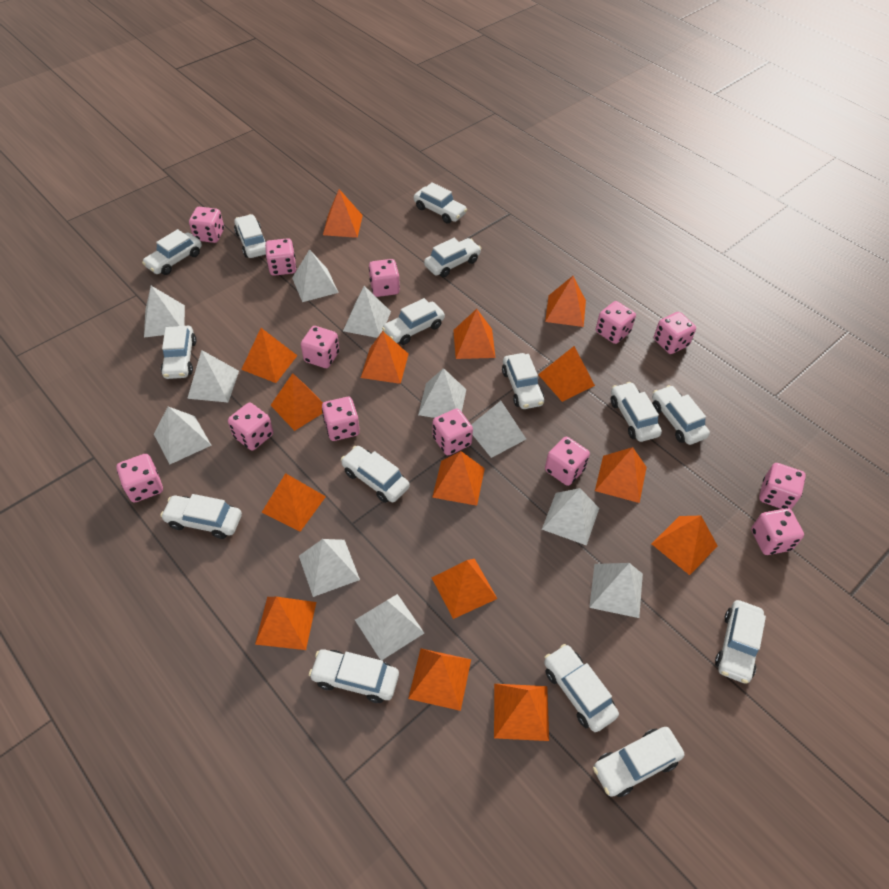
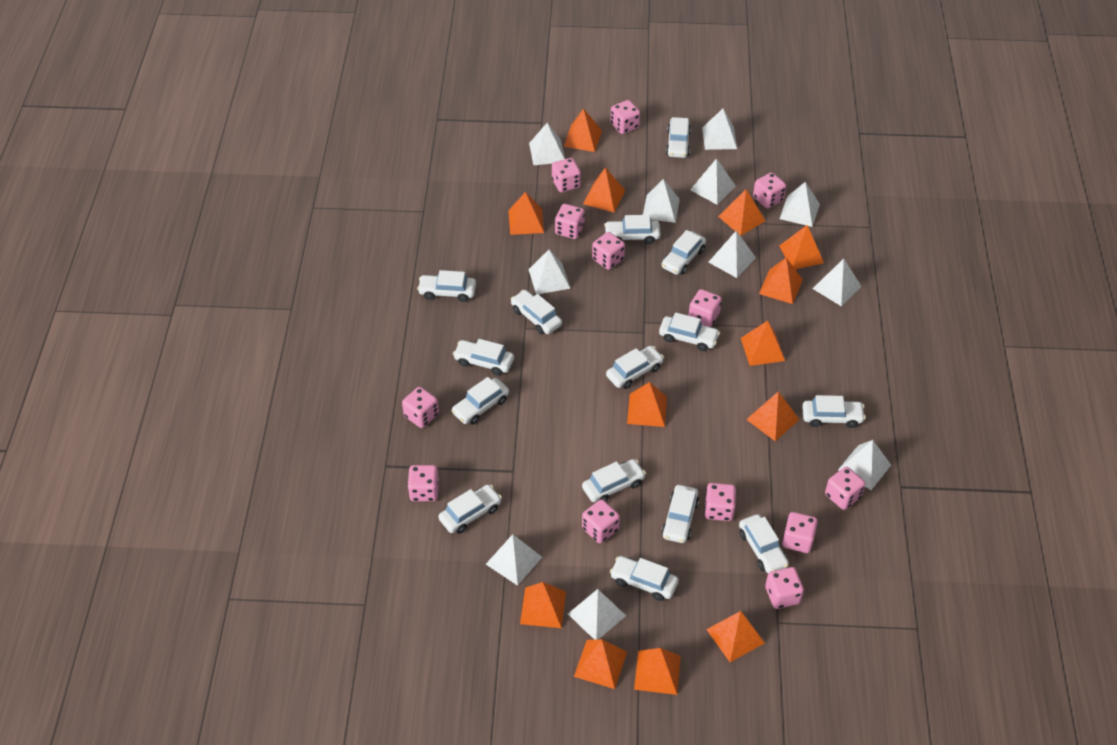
orange pyramid: [241,328,298,383] [255,597,316,650] [261,473,326,532] [271,373,323,431] [323,189,363,238] [361,331,409,384] [408,648,471,711] [431,559,497,619] [432,451,485,506] [453,309,496,359] [494,684,549,741] [538,346,595,402] [545,276,586,327] [595,447,647,503] [652,516,718,575] = 15 -> [508,192,544,235] [520,582,566,628] [563,108,602,152] [574,639,627,689] [583,167,625,213] [627,382,667,427] [634,648,681,695] [706,611,765,662] [718,189,766,236] [741,321,785,366] [746,391,800,441] [759,257,803,304] [779,225,824,269] = 13

